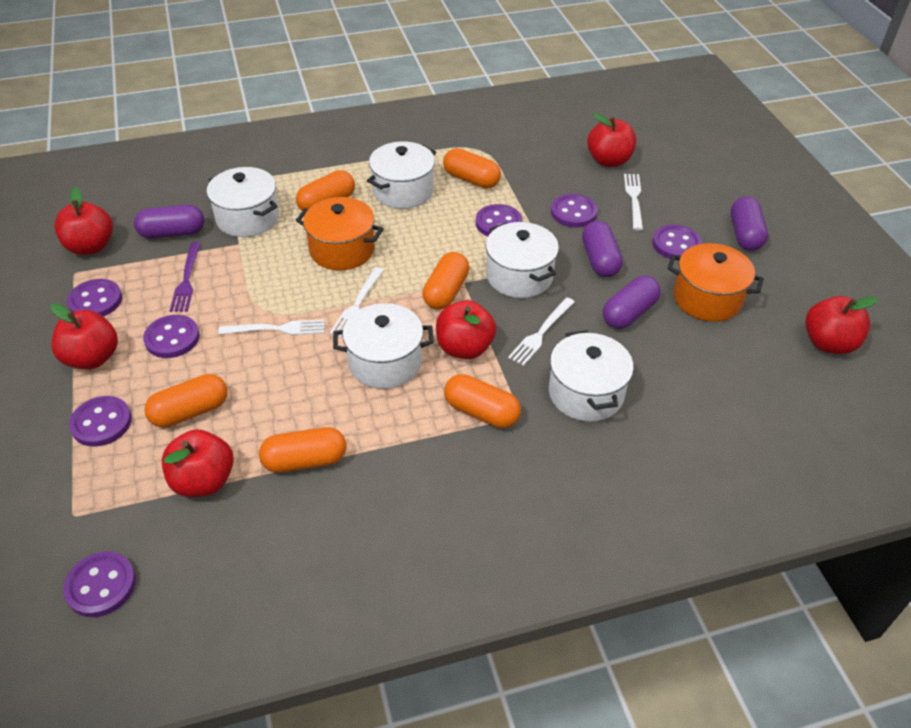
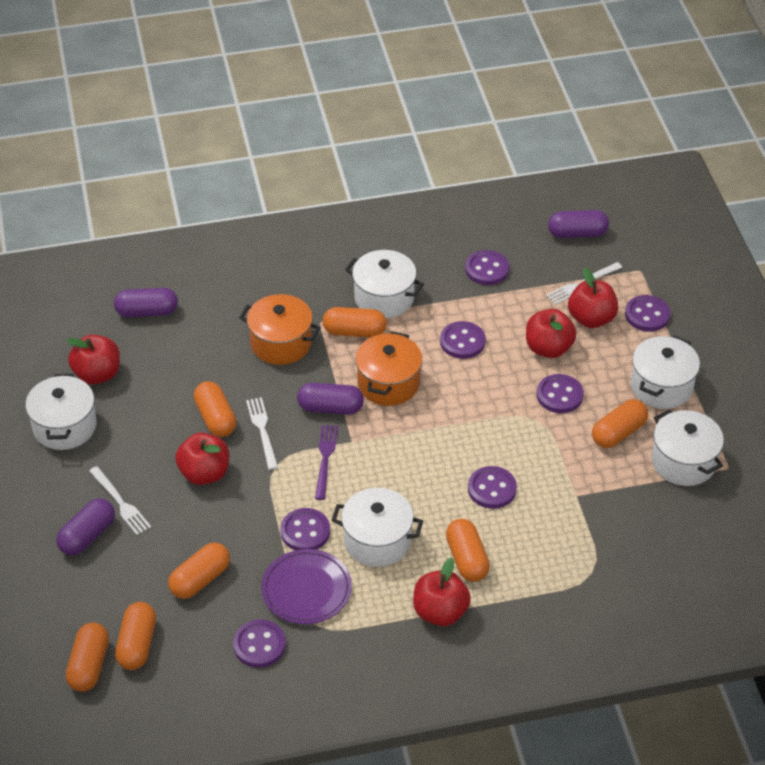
orange capsule: [144,374,228,428] [259,427,346,473] [296,170,355,211] [422,252,469,310] [443,148,501,189] [444,374,521,428] = 6 -> [66,623,109,692] [115,602,156,670] [168,543,230,599] [194,381,236,437] [323,307,387,337] [446,519,490,582] [592,399,648,448] = 7
purple plate: none = 0 -> [261,549,352,624] = 1
red apple: [50,303,118,370] [54,187,113,255] [162,429,234,497] [436,300,496,359] [587,113,636,167] [805,296,878,354] = 6 -> [66,334,120,385] [175,432,229,485] [413,558,471,626] [526,309,577,358] [568,268,618,328] = 5
white fork: [218,319,325,335] [330,267,384,337] [508,297,575,366] [624,174,643,230] = 4 -> [89,466,151,535] [246,397,278,470] [546,262,622,305] = 3

